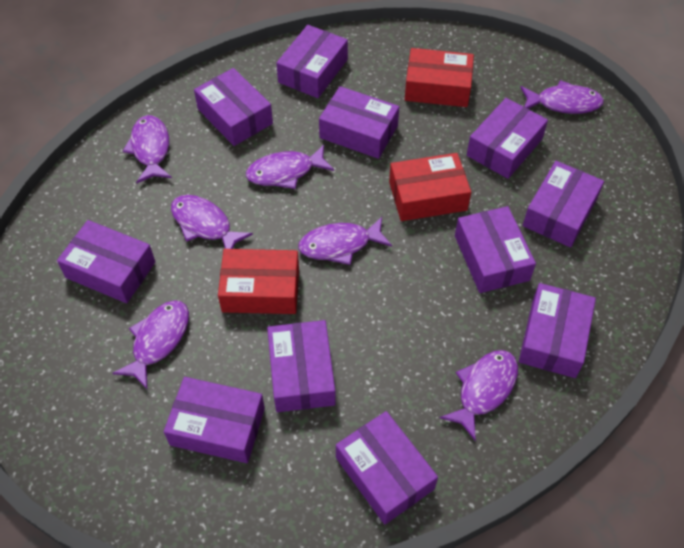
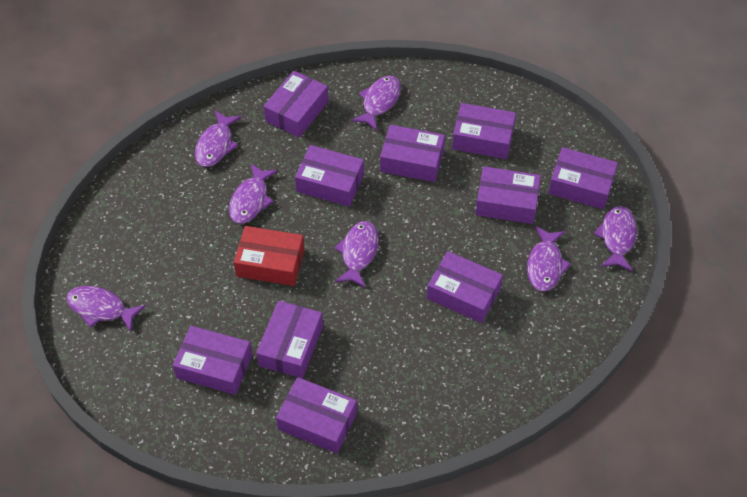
purple box: [57,220,155,303] [164,377,265,463] [194,68,273,146] [267,320,336,412] [276,25,348,98] [319,86,399,159] [336,411,438,525] [455,206,536,293] [467,98,548,179] [519,283,596,378] [523,161,604,248] = 11 -> [173,326,252,395] [256,301,323,378] [264,71,329,138] [276,377,357,453] [295,145,364,207] [380,125,445,182] [427,251,503,323] [452,103,516,159] [475,166,541,224] [548,147,618,209] = 10
red box: [218,249,299,314] [389,153,471,221] [405,48,474,107] = 3 -> [234,226,305,286] = 1

